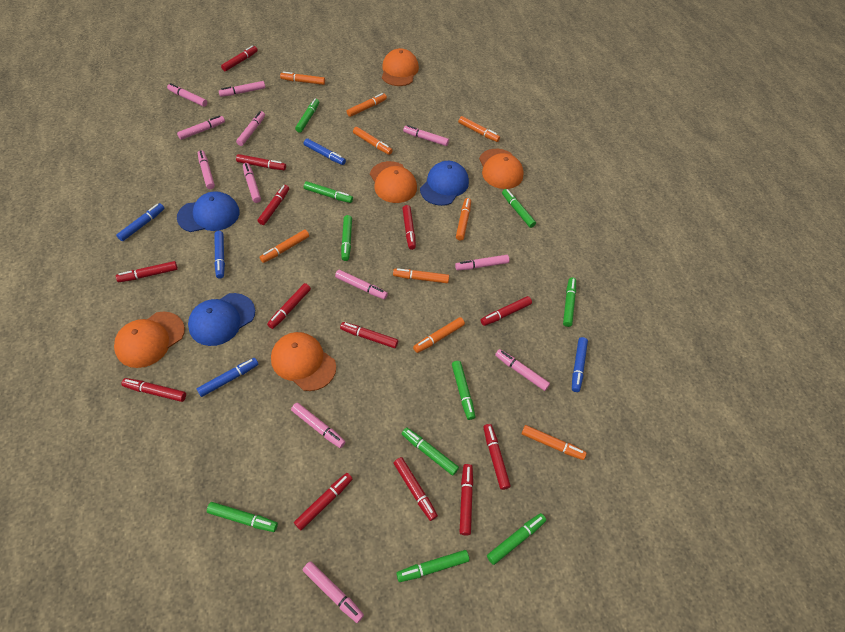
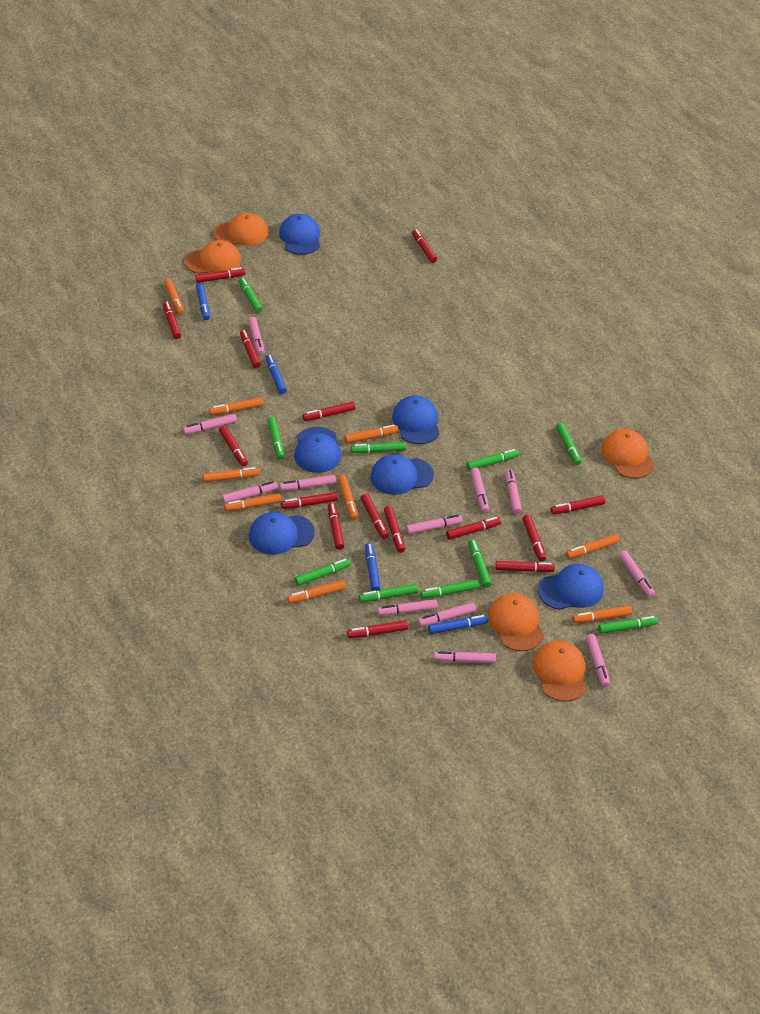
blue cap: [177,191,240,232] [188,293,255,346] [420,161,469,206] = 3 -> [249,512,315,555] [279,214,320,255] [294,427,341,473] [370,454,434,495] [392,395,440,444] [538,564,604,610] = 6
blue marker: [116,203,165,241] [197,358,258,397] [214,231,225,279] [304,138,346,165] [572,337,588,392] = 5 -> [196,283,210,320] [266,355,287,394] [365,543,381,591] [428,615,488,634] = 4
red marker: [116,261,178,282] [122,378,186,402] [221,45,258,71] [236,154,286,170] [258,185,289,225] [267,283,311,329] [294,473,352,530] [340,322,398,348] [394,457,438,521] [402,205,416,250] [460,464,473,535] [481,296,532,326] [483,424,511,490] = 13 -> [163,301,181,339] [195,267,245,283] [219,426,248,467] [240,330,261,368] [281,492,338,509] [303,401,356,421] [328,503,344,550] [347,620,408,638] [361,494,388,539] [384,506,405,553] [412,229,437,263] [446,517,501,540] [495,561,555,572] [522,514,546,562] [551,495,606,514] = 15

